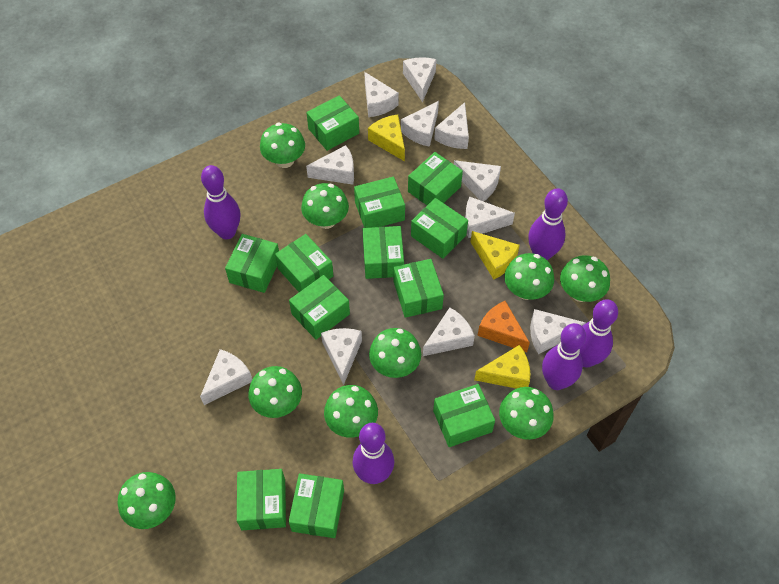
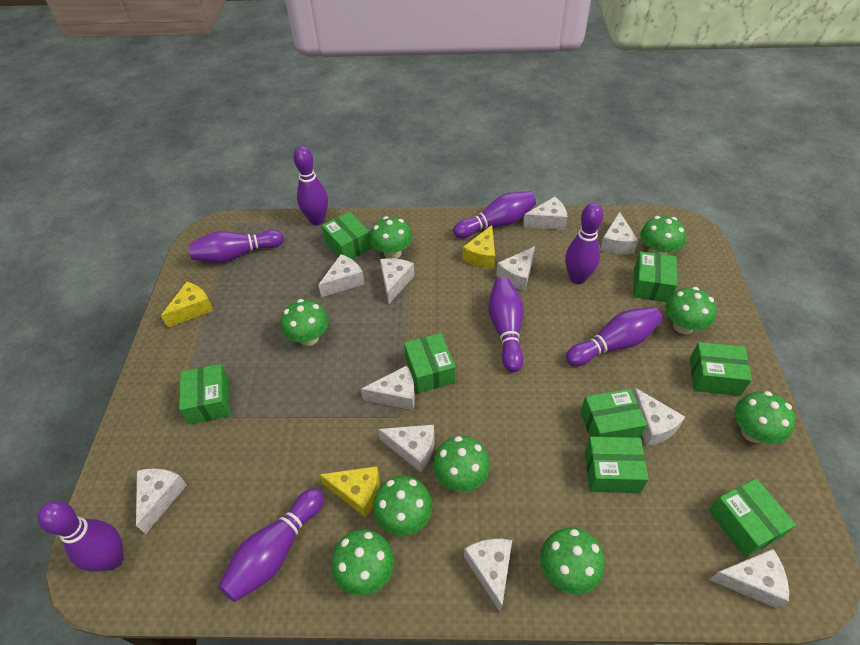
green box: [225,234,279,293] [237,469,286,530] [275,234,334,292] [289,275,350,339] [289,473,344,538] [306,95,359,151] [354,177,405,228] [363,226,404,279] [394,259,444,318] [408,152,463,205] [411,198,468,259] [433,384,495,447] = 12 -> [179,364,230,425] [322,212,372,259] [404,333,455,393] [580,389,647,438] [585,437,649,493] [633,251,677,302] [690,342,752,396] [709,478,796,557] = 8
orange cheese: [477,301,530,352] = 1 -> none = 0
purple bowling pin: [201,165,240,239] [352,423,394,484] [528,188,568,260] [542,323,586,390] [580,299,618,368] = 5 -> [38,501,124,571] [188,230,284,263] [218,488,324,602] [293,146,328,225] [453,191,536,238] [488,278,524,372] [565,203,603,284] [566,307,662,366] = 8

